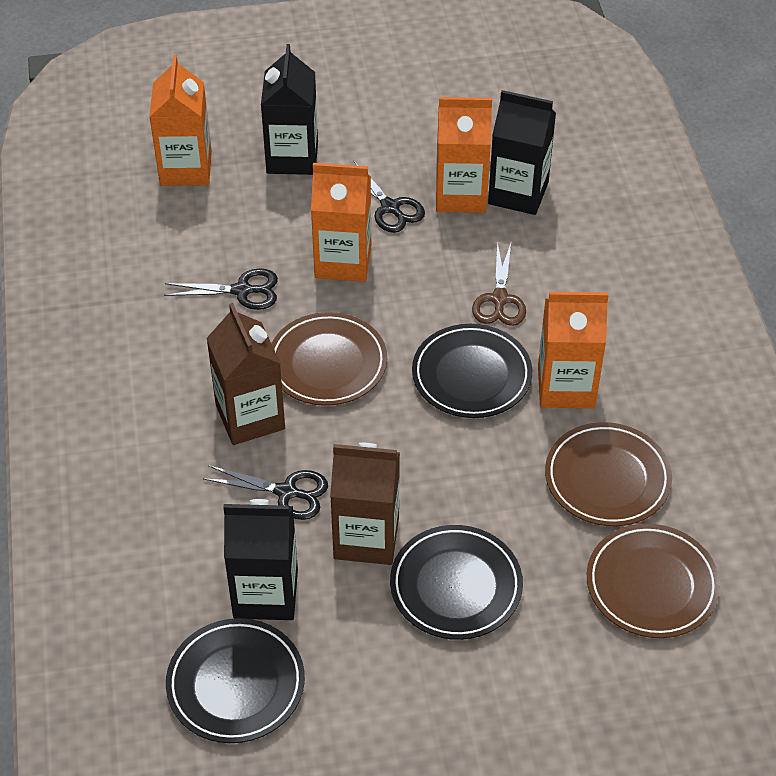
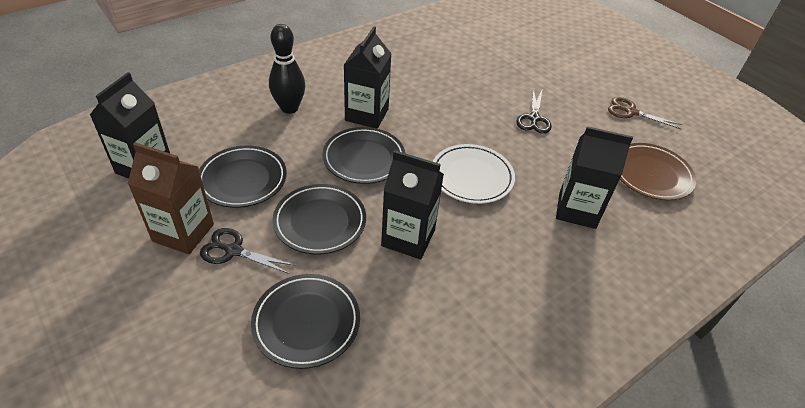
black bowling pin: none = 0 -> [269,24,305,114] = 1
black carton: [223,499,298,620] [261,44,318,175] [488,90,556,215] = 3 -> [90,72,170,179] [344,26,391,129] [381,150,444,259] [556,126,633,229] = 4
black plate: [166,618,305,743] [390,525,523,640] [412,324,532,418] = 3 -> [199,146,287,208] [251,274,360,369] [272,184,366,254] [322,127,405,184] = 4
black scissors: [164,268,278,310] [204,465,328,520] [354,161,425,233] = 3 -> [200,228,296,274] [516,88,552,134] = 2
brown carton: [206,303,285,445] [330,443,400,565] = 2 -> [128,142,214,254] = 1
brown plate: [271,312,387,406] [545,422,672,526] [587,524,720,638] = 3 -> [620,143,696,200] = 1
orange carton: [149,55,212,186] [311,163,371,282] [436,97,492,213] [538,292,609,408] = 4 -> none = 0
white plate: none = 0 -> [433,144,515,204] = 1

